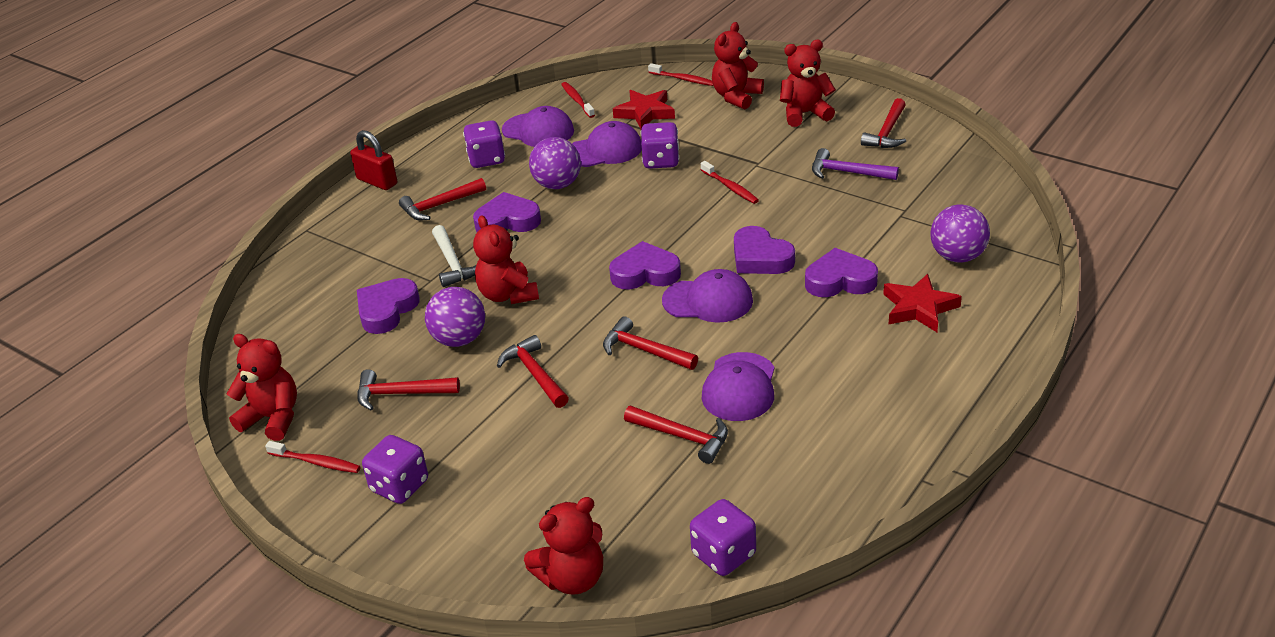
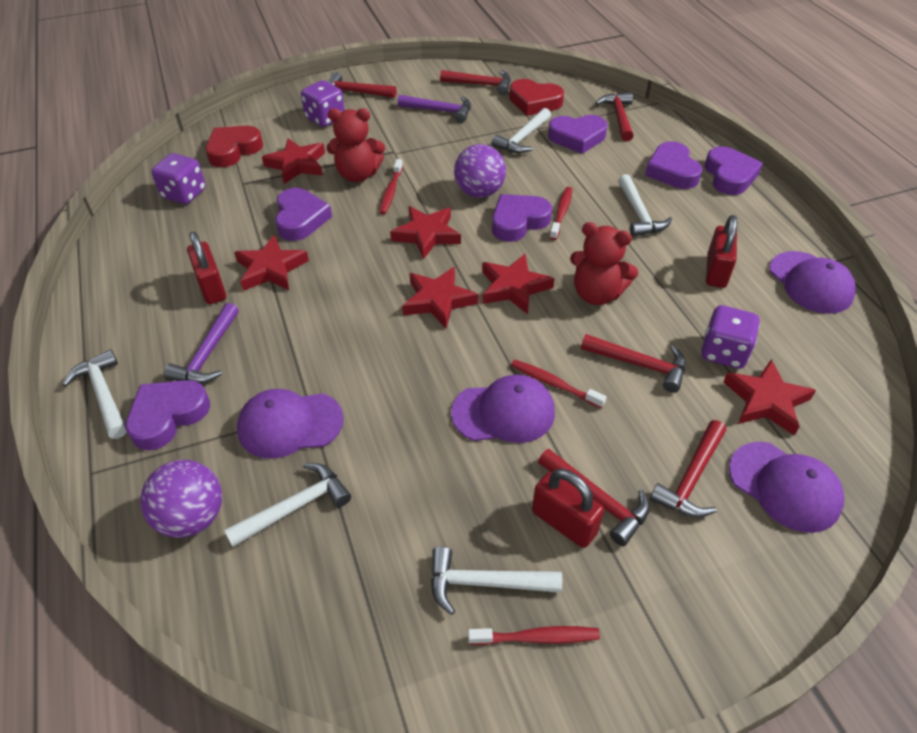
purple ball: [425,287,485,347] [529,137,581,189] [930,204,990,262] = 3 -> [140,460,222,538] [454,144,506,198] = 2
purple dice: [362,435,428,504] [463,120,505,168] [641,122,679,169] [690,499,756,576] = 4 -> [151,153,206,204] [301,80,345,127] [701,305,760,369] = 3
purple hammer: [812,148,899,180] = 1 -> [164,303,239,384] [398,95,471,123] = 2
purple heart: [357,278,420,334] [473,192,541,232] [609,241,681,289] [734,226,795,274] [805,248,878,297] = 5 -> [125,380,210,450] [275,188,332,241] [492,194,552,242] [548,115,607,154] [645,141,703,189] [705,146,763,195] = 6
red heart: none = 0 -> [206,126,263,167] [509,79,564,116] = 2
red padlock: [350,130,397,190] = 1 -> [187,232,226,304] [532,469,604,548] [706,215,738,288] = 3
red star: [613,90,675,129] [883,274,962,332] = 2 -> [234,235,309,291] [262,138,325,184] [390,206,461,259] [402,267,478,329] [482,254,554,314] [723,359,816,436] = 6
red teddy bear: [227,334,297,441] [473,215,539,304] [524,497,603,595] [712,22,764,109] [780,40,836,127] = 5 -> [327,108,385,182] [570,222,638,305] = 2
white hammer: [432,225,477,287] = 1 -> [62,350,127,439] [224,463,351,547] [431,546,562,615] [492,108,551,153] [618,174,672,237] = 5

